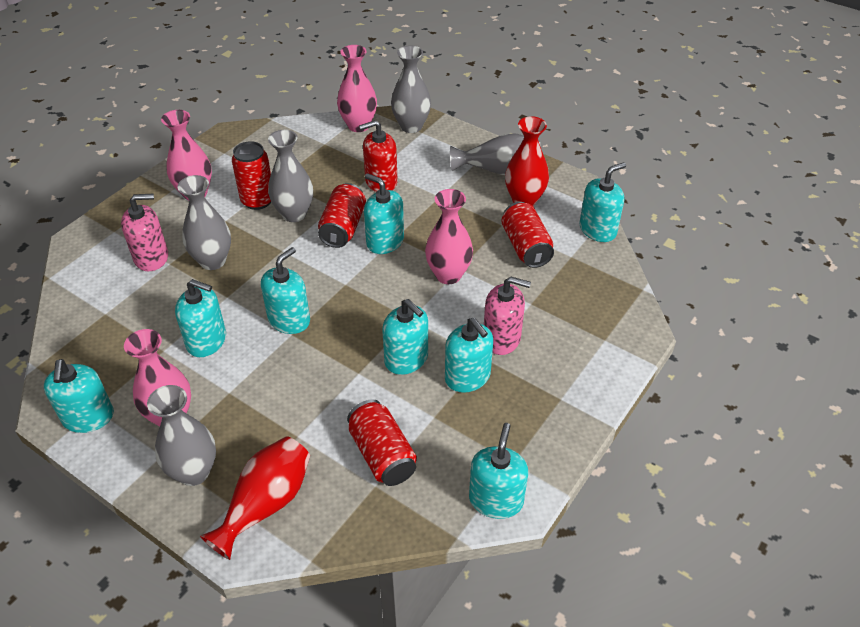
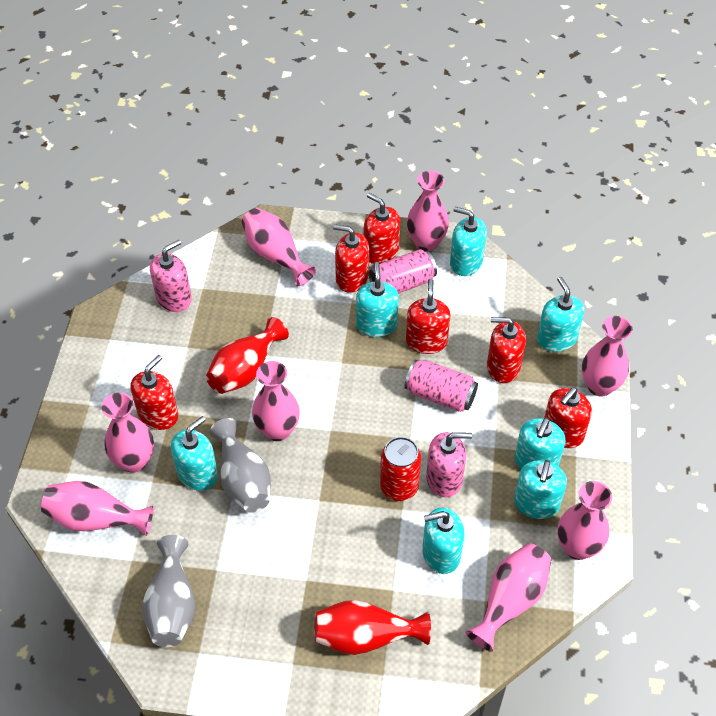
grey vase: [147,385,216,486] [177,175,231,270] [268,130,313,222] [391,45,431,133] [450,133,540,175] = 5 -> [142,535,196,647] [210,418,271,513] = 2
pink can: none = 0 -> [369,249,437,294] [404,360,478,412] = 2
pink vase: [124,329,191,427] [161,110,212,201] [337,45,377,132] [425,189,473,284] = 4 -> [41,481,154,536] [102,393,154,473] [242,208,316,286] [252,361,300,441] [407,171,449,251] [465,543,552,652] [557,481,612,560] [582,316,633,397] = 8
red can: [232,141,271,210] [318,183,366,248] [347,399,417,486] [501,202,554,268] = 4 -> [380,437,421,501] = 1
red soap dispenser: [359,120,398,192] = 1 -> [131,355,178,430] [333,224,369,293] [364,193,400,264] [406,279,451,354] [487,317,526,383] [544,387,592,448] = 6
turquoise soap dispenser: [44,359,114,433] [175,279,226,357] [261,247,310,334] [364,173,404,254] [382,299,428,375] [445,318,493,393] [469,423,528,519] [579,162,626,242] = 8 -> [171,416,218,491] [356,262,399,337] [422,508,465,574] [450,207,487,276] [514,460,567,519] [515,418,566,469] [537,277,584,352] = 7

